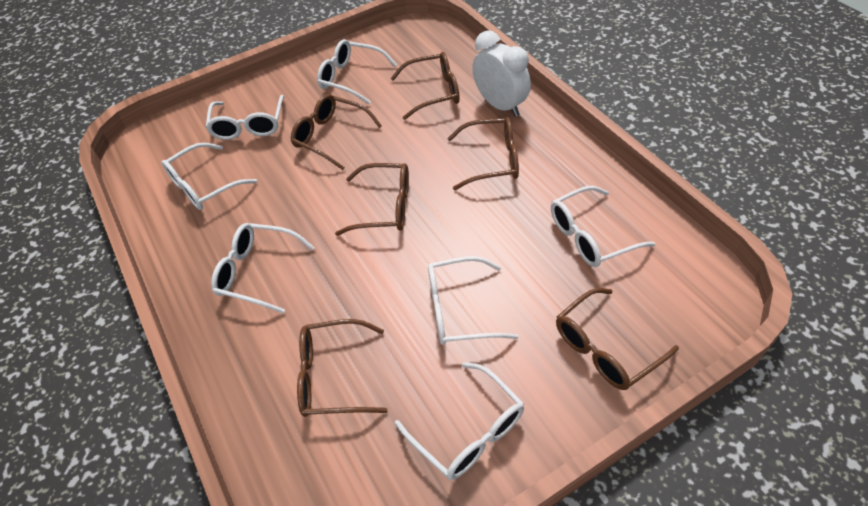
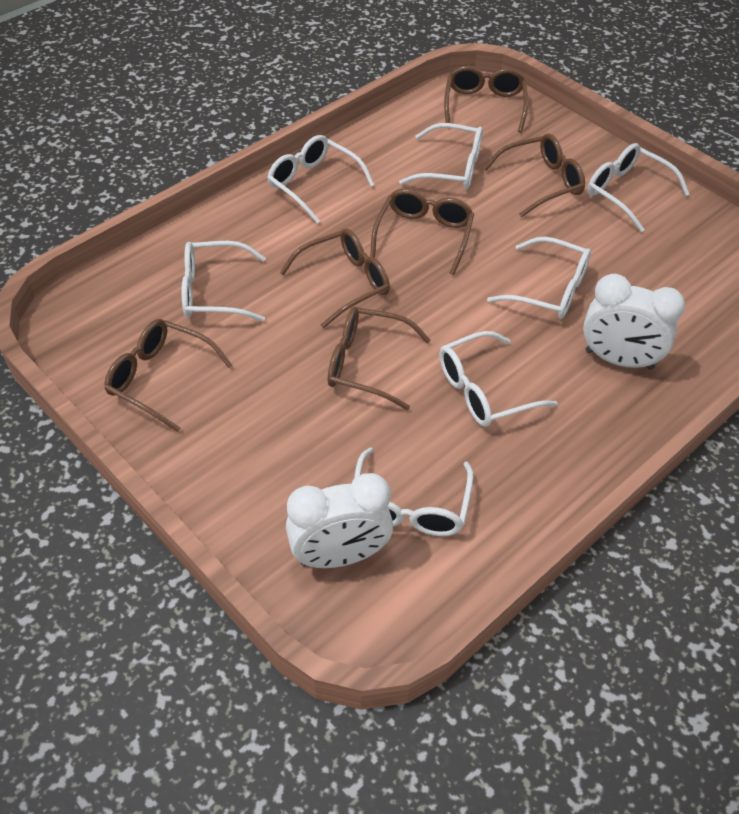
white clock: [472,30,531,117] = 1 -> [286,473,393,568] [583,274,685,370] = 2

